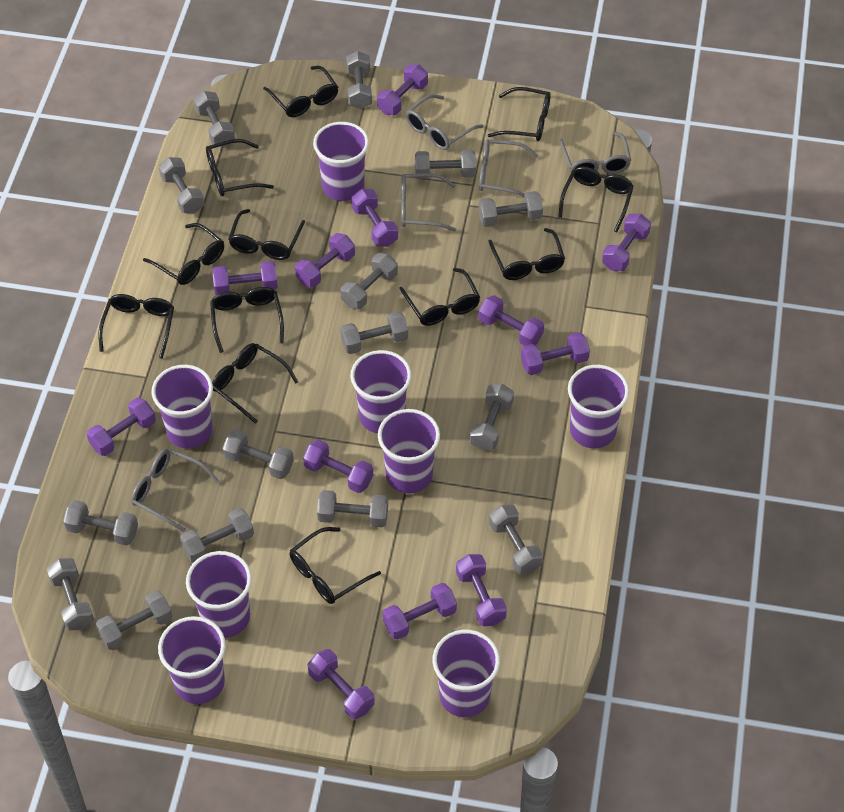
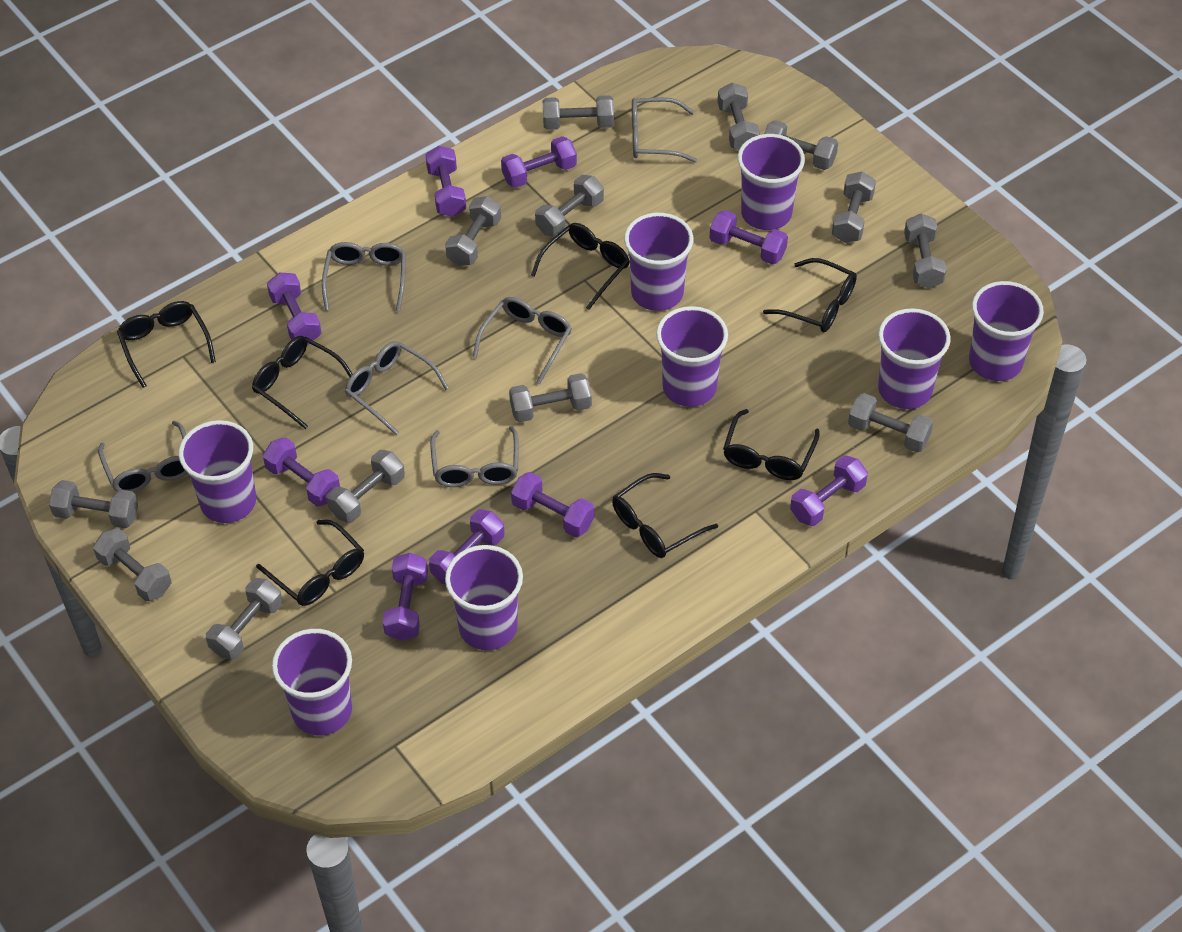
black glasses: [98,294,174,359] [143,223,224,285] [206,139,274,196] [210,287,284,353] [212,343,298,424] [228,209,305,260] [263,66,338,117] [290,527,381,604] [399,268,480,326] [488,87,551,141] [488,228,565,280] [558,166,634,232] = 12 -> [117,301,216,388] [252,336,353,429] [256,520,364,606] [531,223,630,310] [612,473,718,558] [723,409,820,480] [763,258,857,332] = 7
grey dumbbell: [46,558,94,630] [63,500,138,546] [96,590,172,650] [158,157,204,214] [180,508,254,563] [193,91,235,147] [222,429,294,479] [317,490,388,527] [340,253,398,309] [340,311,408,354] [346,51,372,109] [415,150,476,179] [470,384,514,450] [479,191,543,227] [489,504,543,574] = 15 -> [49,480,138,529] [93,528,171,601] [206,578,282,660] [327,450,405,523] [445,196,501,266] [509,373,592,422] [535,175,604,237] [543,95,614,130] [718,83,760,150] [764,120,838,170] [832,171,876,243] [848,393,933,452] [904,213,947,288] = 13
grey glasses: [131,449,219,532] [401,173,456,232] [406,94,484,150] [479,139,538,197] [560,132,631,174] = 5 -> [98,420,188,492] [322,242,406,312] [345,341,449,435] [430,426,519,487] [473,297,572,384] [632,97,697,162] = 6
purple dumbbell: [87,398,156,456] [212,261,278,295] [295,233,355,288] [303,439,373,493] [307,649,375,719] [351,189,398,247] [377,65,428,115] [383,583,457,640] [456,554,507,626] [478,295,544,346] [521,332,590,375] [602,214,651,271] = 12 -> [263,437,340,506] [267,272,322,344] [383,553,428,641] [425,146,466,217] [429,509,504,585] [501,136,577,188] [511,472,595,537] [710,210,788,264] [790,455,868,526] = 9

